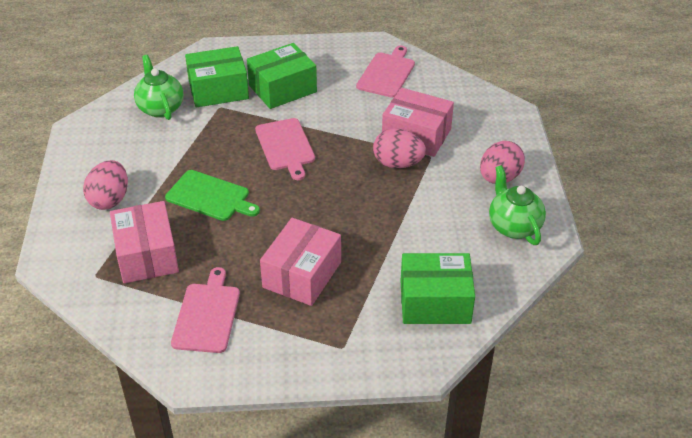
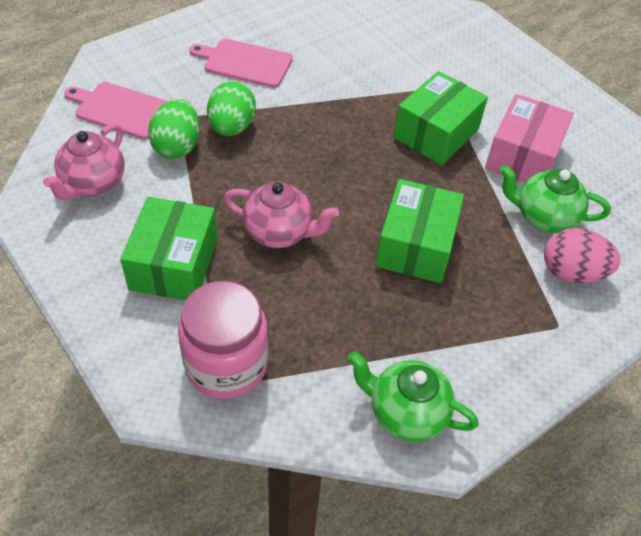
green cutting board: [165,170,260,221] = 1 -> none = 0
green egg: none = 0 -> [148,99,200,159] [207,81,256,136] = 2
pink box: [110,201,179,283] [260,218,341,306] [382,88,454,157] = 3 -> [485,94,574,183] = 1
pink cutting board: [171,267,240,353] [255,118,315,180] [356,46,415,97] = 3 -> [64,82,168,139] [189,39,293,88] = 2
pink egg: [83,160,128,210] [373,128,426,168] [480,141,525,184] = 3 -> [544,228,620,283] = 1
pink jar: none = 0 -> [178,281,268,399] = 1
pink teapot: none = 0 -> [43,123,125,200] [224,182,339,248] = 2

